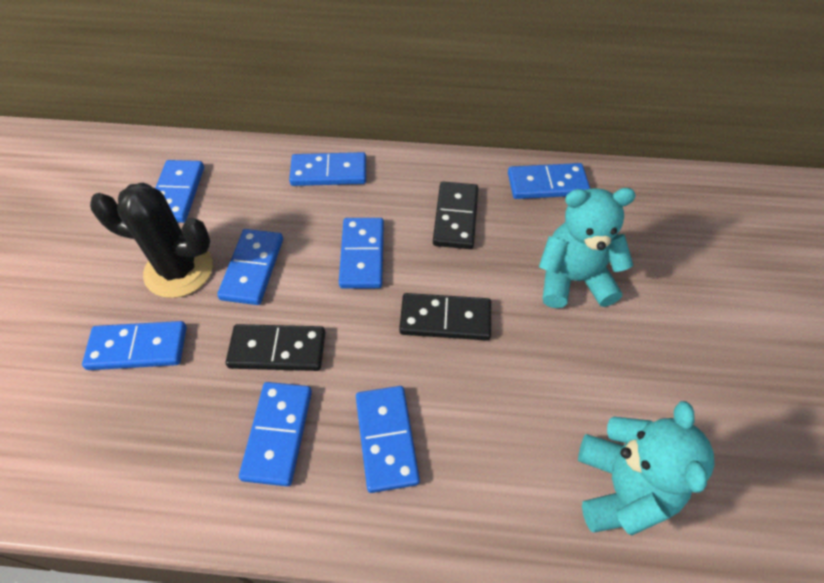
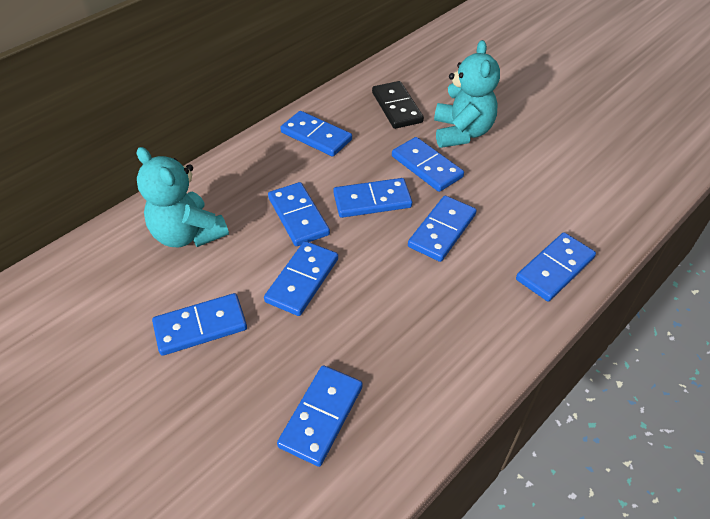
black cactus: [90,183,213,298] = 1 -> none = 0
black domino: [226,324,325,371] [399,293,491,340] [433,182,478,249] = 3 -> [372,81,424,129] = 1
blue domino: [82,321,187,370] [155,160,204,223] [217,229,283,305] [239,382,312,486] [289,152,366,186] [339,218,384,289] [356,386,420,493] [508,163,590,199] = 8 -> [152,293,247,356] [264,241,338,316] [268,182,330,246] [277,365,363,467] [280,111,352,157] [333,178,412,218] [392,137,464,192] [408,196,477,262] [516,232,596,301] = 9

